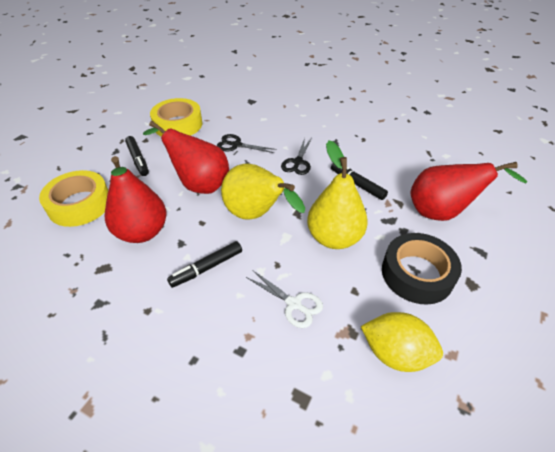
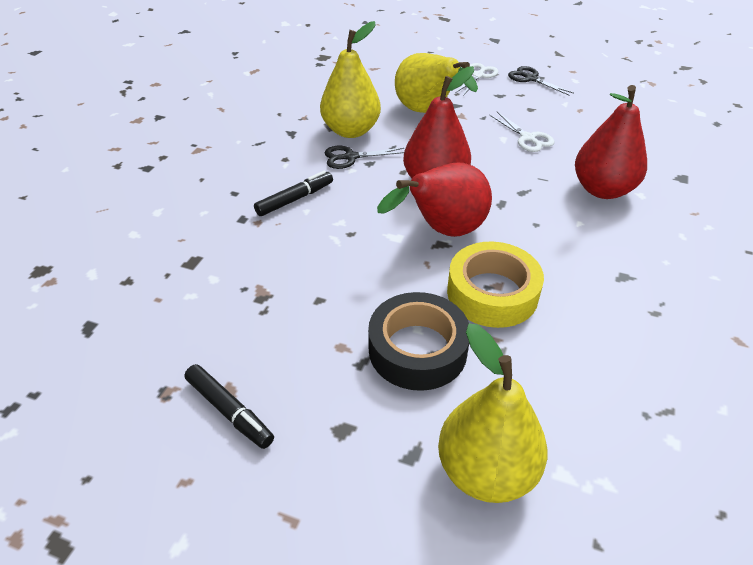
black marker: [125,136,149,176] [167,241,242,288] [331,163,388,200] = 3 -> [184,364,274,449] [254,171,333,216] = 2
white scissors: [246,270,323,328] = 1 -> [455,63,498,96] [490,112,554,152] = 2
yellow lemon: [361,312,443,372] = 1 -> none = 0
yellow pear: [221,163,305,220] [307,141,368,249] = 2 -> [320,21,381,138] [395,53,478,113] [438,324,547,503] = 3
yellow tape: [39,170,108,227] [150,98,202,136] = 2 -> [447,242,544,328] = 1

